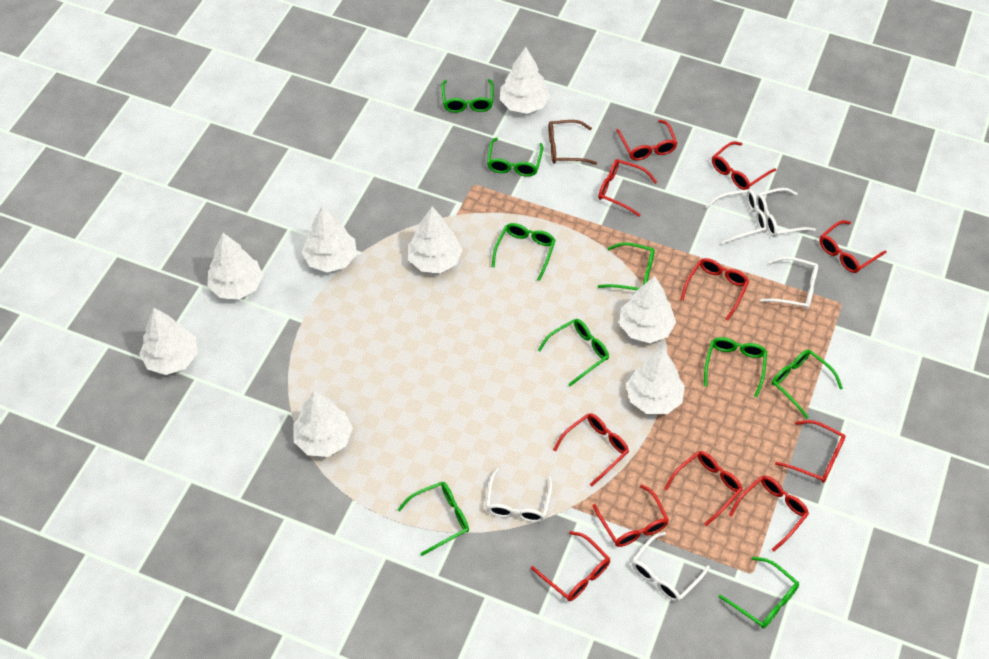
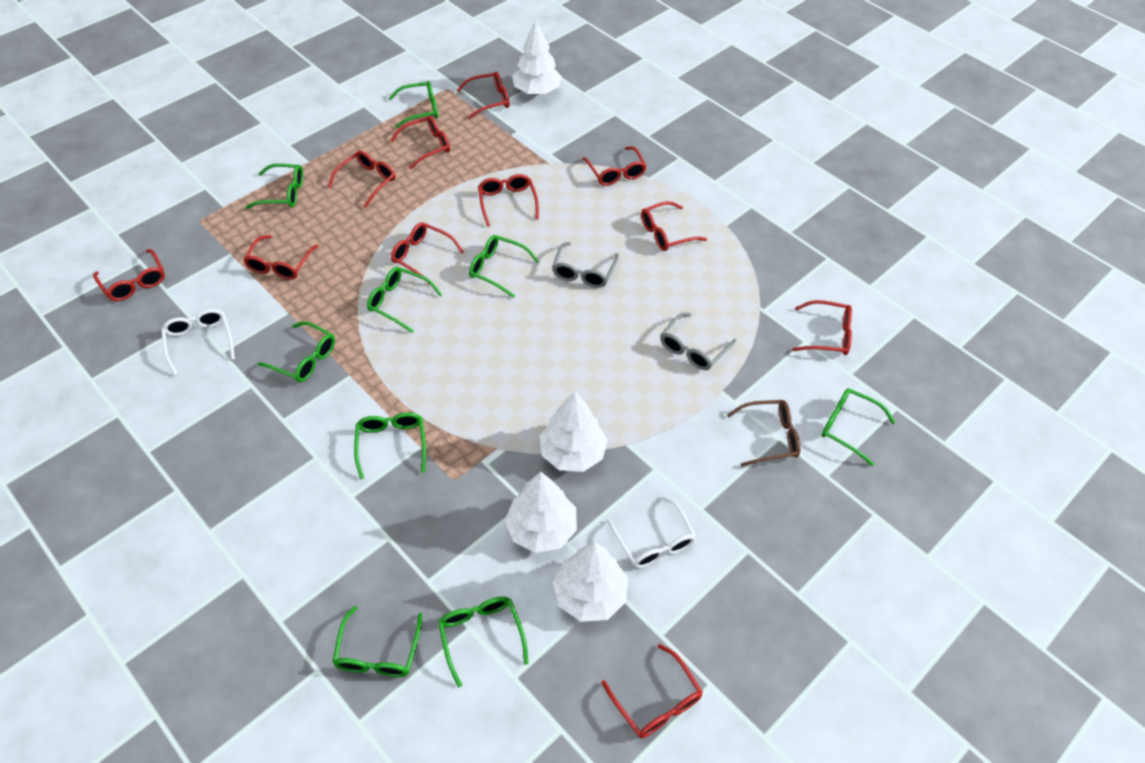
grey glasses: none = 0 -> [552,242,619,288] [661,313,736,370] = 2
white glasses: [486,468,553,522] [632,532,710,602] [706,189,767,245] [756,188,816,237] [760,257,818,309] = 5 -> [161,309,235,376] [607,496,696,568] = 2
white tree: [139,308,198,375] [207,233,263,299] [293,391,353,457] [302,205,357,272] [408,207,463,273] [500,47,550,114] [619,276,676,343] [626,348,685,414] = 8 -> [505,472,577,553] [512,21,562,95] [540,392,608,472] [553,542,628,622] = 4

